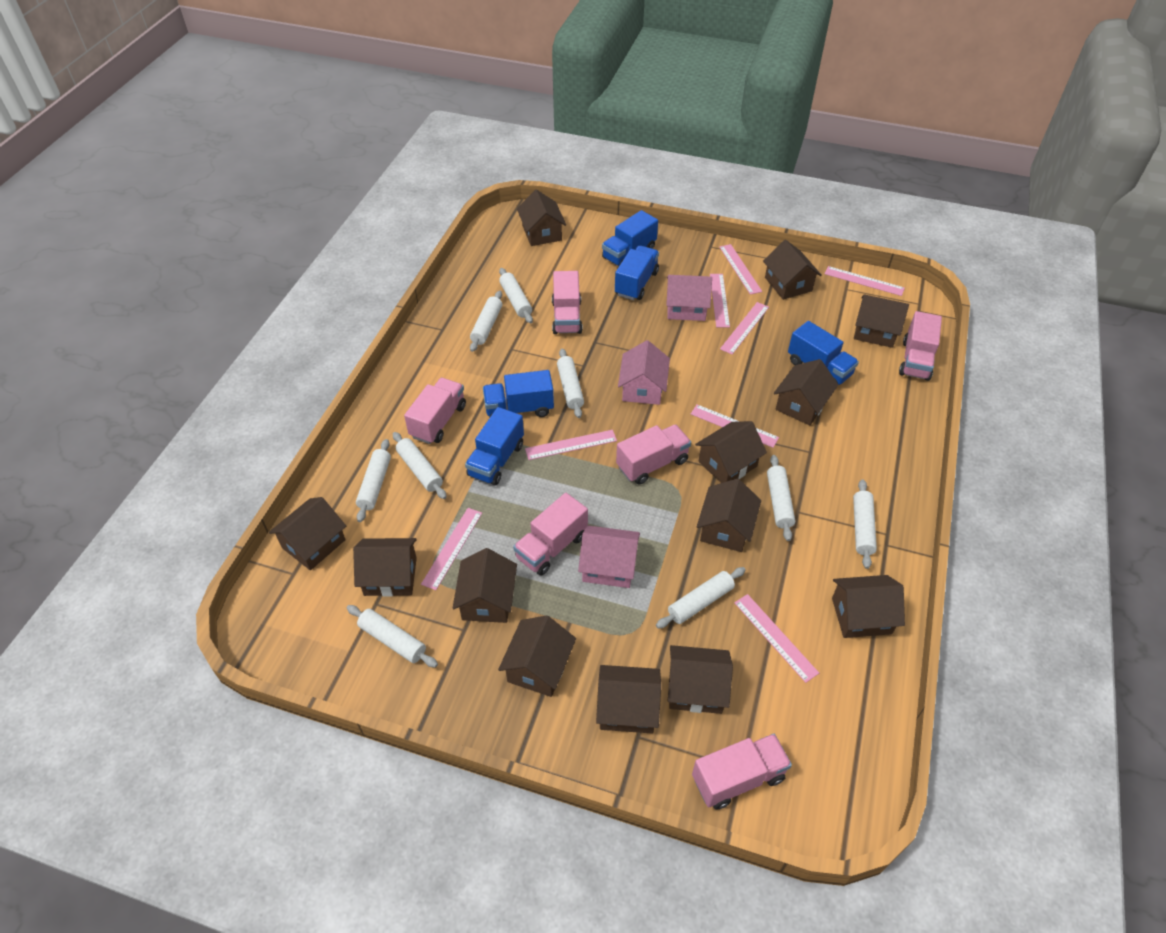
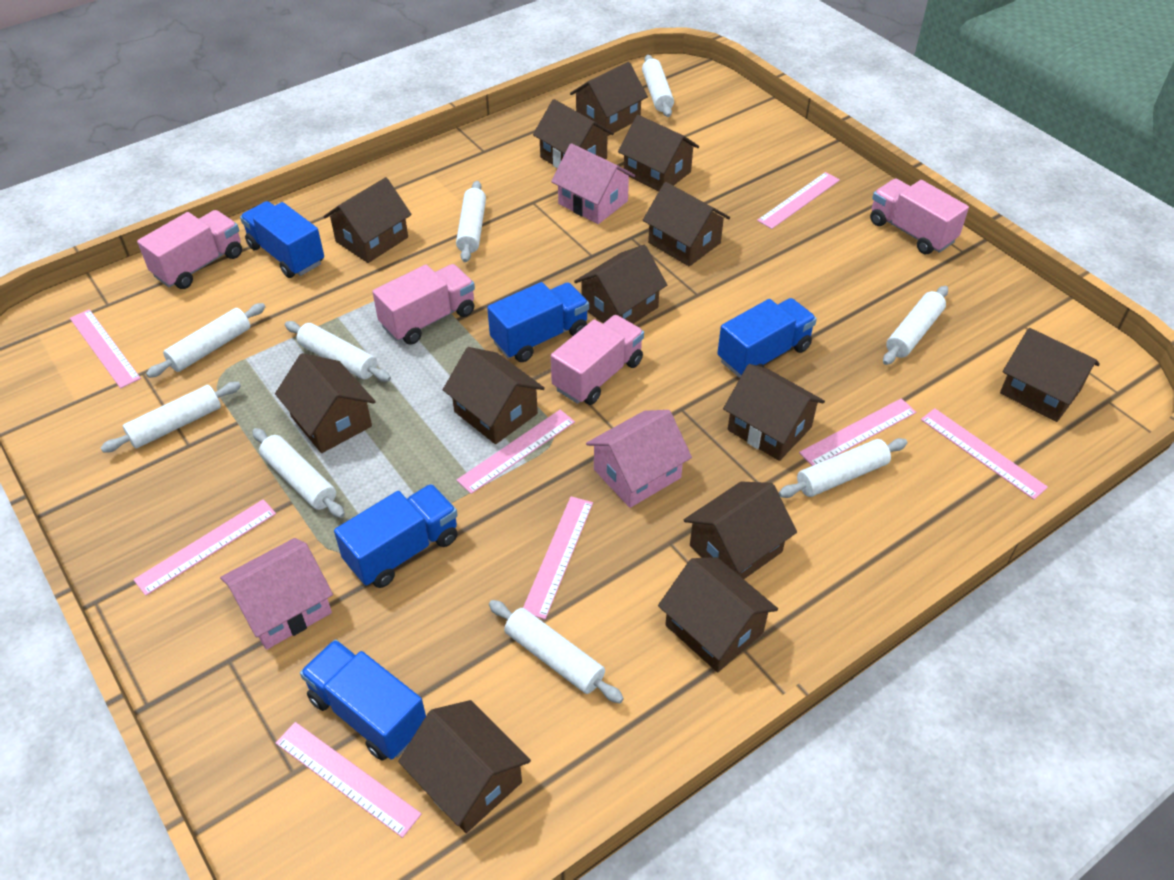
pink truck: [404,378,466,444] [513,493,588,576] [552,271,583,334] [616,424,691,484] [692,734,792,809] [899,311,942,381] = 6 -> [137,210,242,289] [373,264,475,344] [551,315,644,405] [870,179,969,254] = 4

